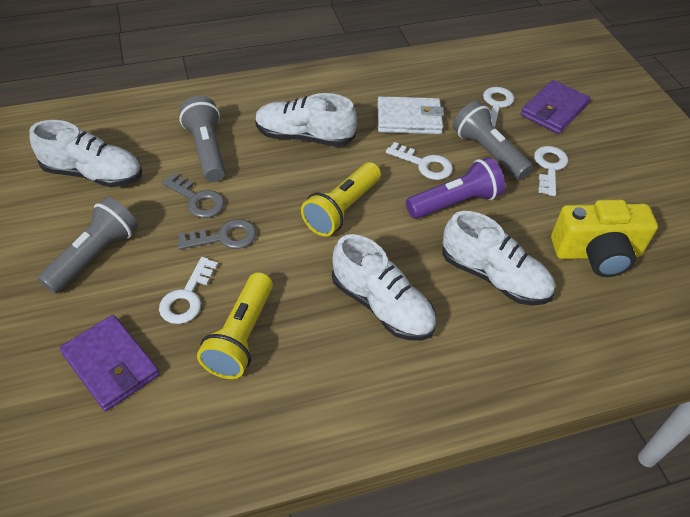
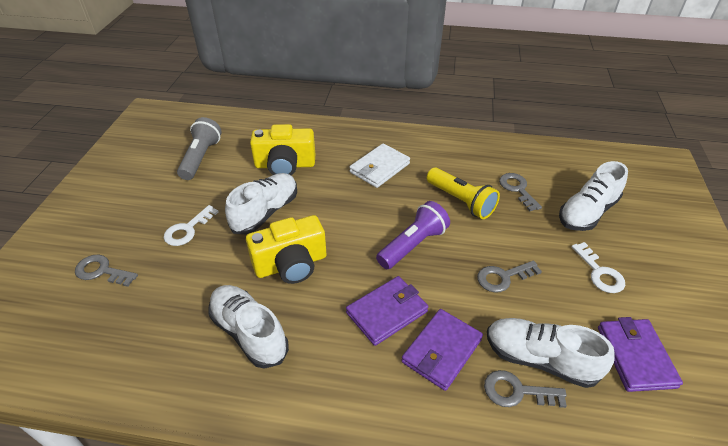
grey flashlight: [38,197,138,294] [179,96,225,182] [453,101,533,180] = 3 -> [177,117,222,180] = 1
grey key: [162,173,225,218] [177,219,256,250] = 2 -> [75,254,138,287] [477,261,542,293] [484,370,567,408] [499,173,542,211] = 4
purple wallet: [59,315,160,411] [521,80,590,134] = 2 -> [346,276,428,346] [401,309,483,391] [598,317,683,392] = 3
white key: [159,257,218,324] [386,142,453,180] [483,87,514,127] [534,146,568,196] = 4 -> [164,205,218,246] [572,242,625,293] = 2
yellow camera: [551,200,658,277] = 1 -> [246,215,327,284] [250,124,315,175] = 2
yellow flashlight: [197,272,273,379] [301,162,381,236] = 2 -> [427,167,500,219] = 1

